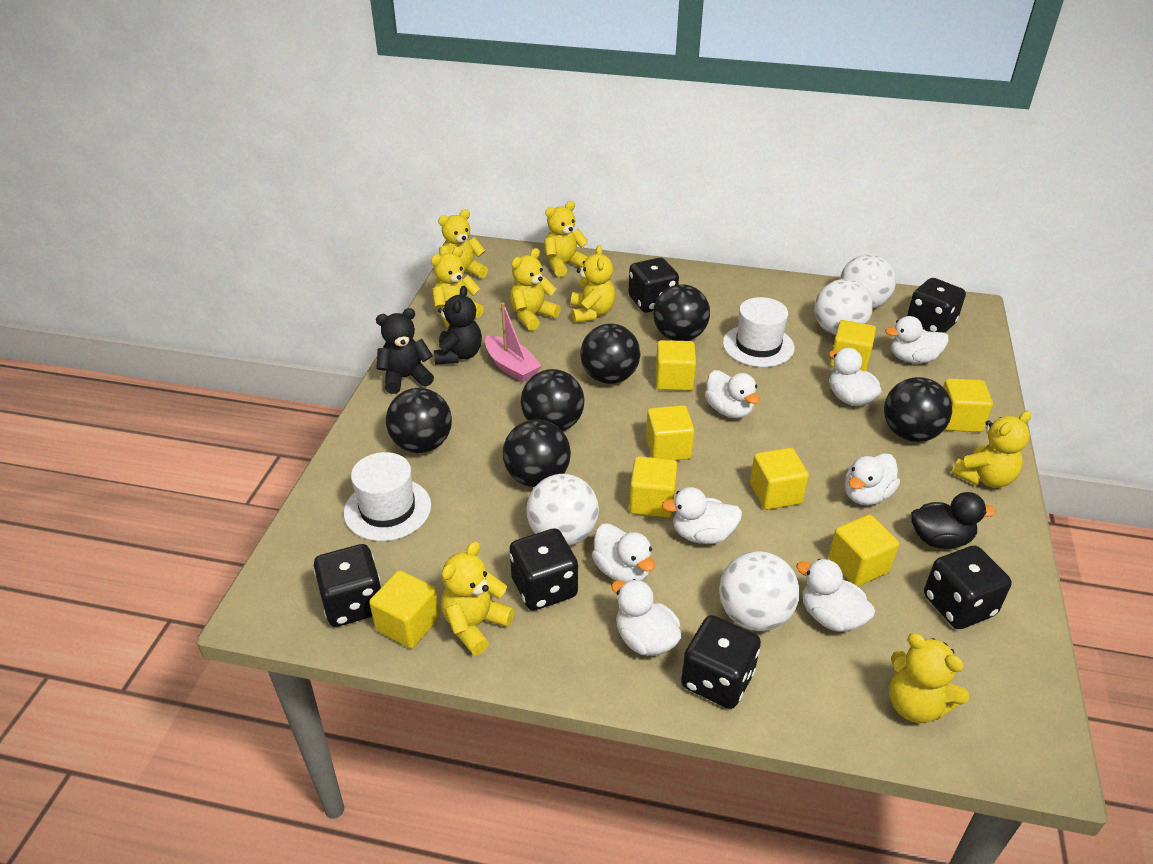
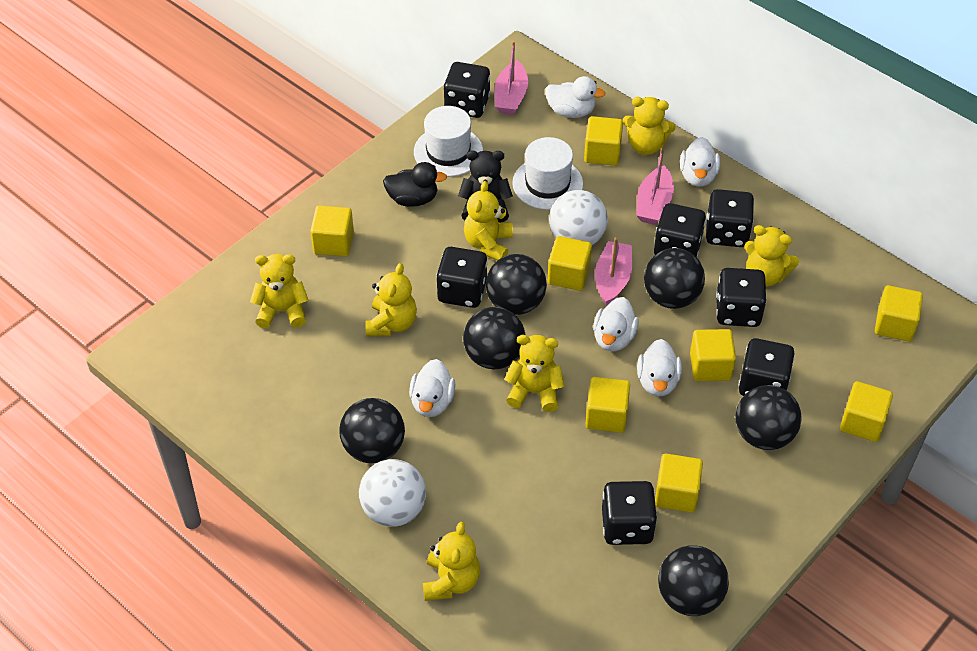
black dice: [314,544,381,627] [510,528,578,611] [628,258,679,313] [681,615,761,709] [907,278,966,333] [924,546,1012,629] = 6 -> [436,247,488,308] [443,62,490,118] [602,481,657,545] [654,203,706,257] [706,189,754,247] [716,268,767,327] [739,338,795,396] = 7
black teddy bear: [376,308,434,394] [434,286,482,365] = 2 -> [458,150,513,223] = 1
pink boat: [485,302,542,383] = 1 -> [495,41,528,115] [595,237,632,306] [636,148,674,225] = 3
white ball: [526,474,599,546] [719,551,799,631] [814,279,873,335] [840,255,896,309] = 4 -> [359,459,426,527] [549,190,608,245] = 2
white duck: [592,523,655,582] [611,579,681,656] [662,487,742,544] [705,370,760,418] [796,559,875,632] [829,348,882,406] [845,453,900,505] [885,316,949,363] = 8 -> [409,359,455,417] [545,76,605,118] [593,297,639,351] [637,339,682,397] [680,137,720,187] = 5
yellow teddy bear: [431,247,484,328] [438,209,488,278] [441,542,515,655] [510,248,561,331] [544,201,589,277] [571,245,615,323] [889,633,969,723] [951,411,1031,488] = 8 -> [250,254,308,328] [366,263,417,336] [423,522,480,601] [464,181,513,261] [504,335,564,412] [623,97,675,155] [744,225,799,286] = 7

